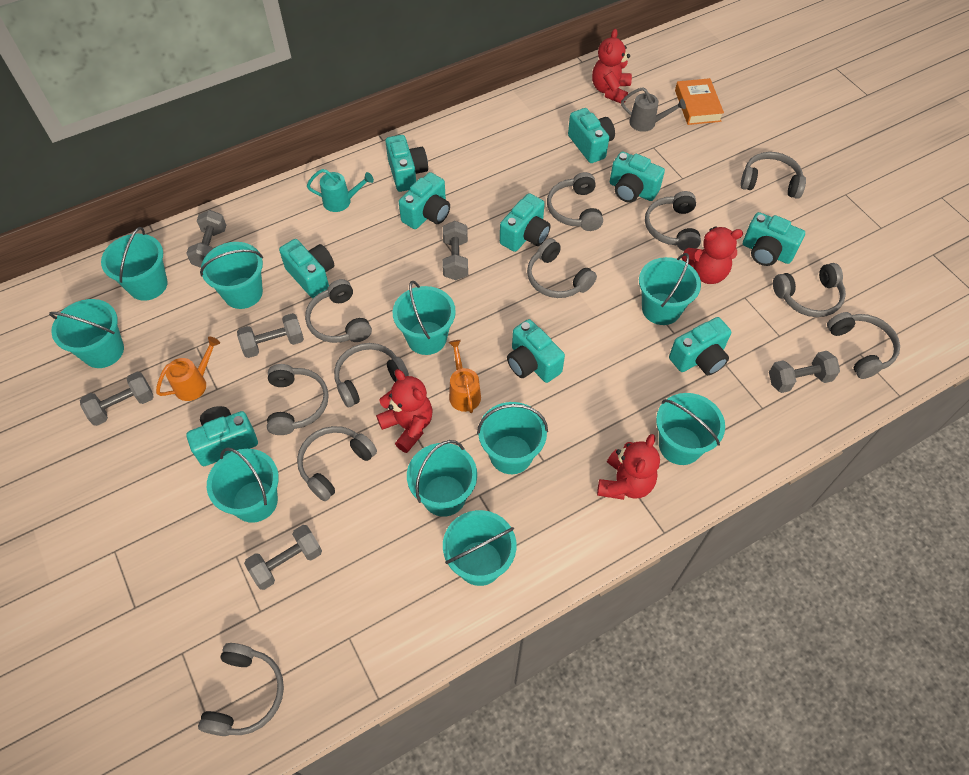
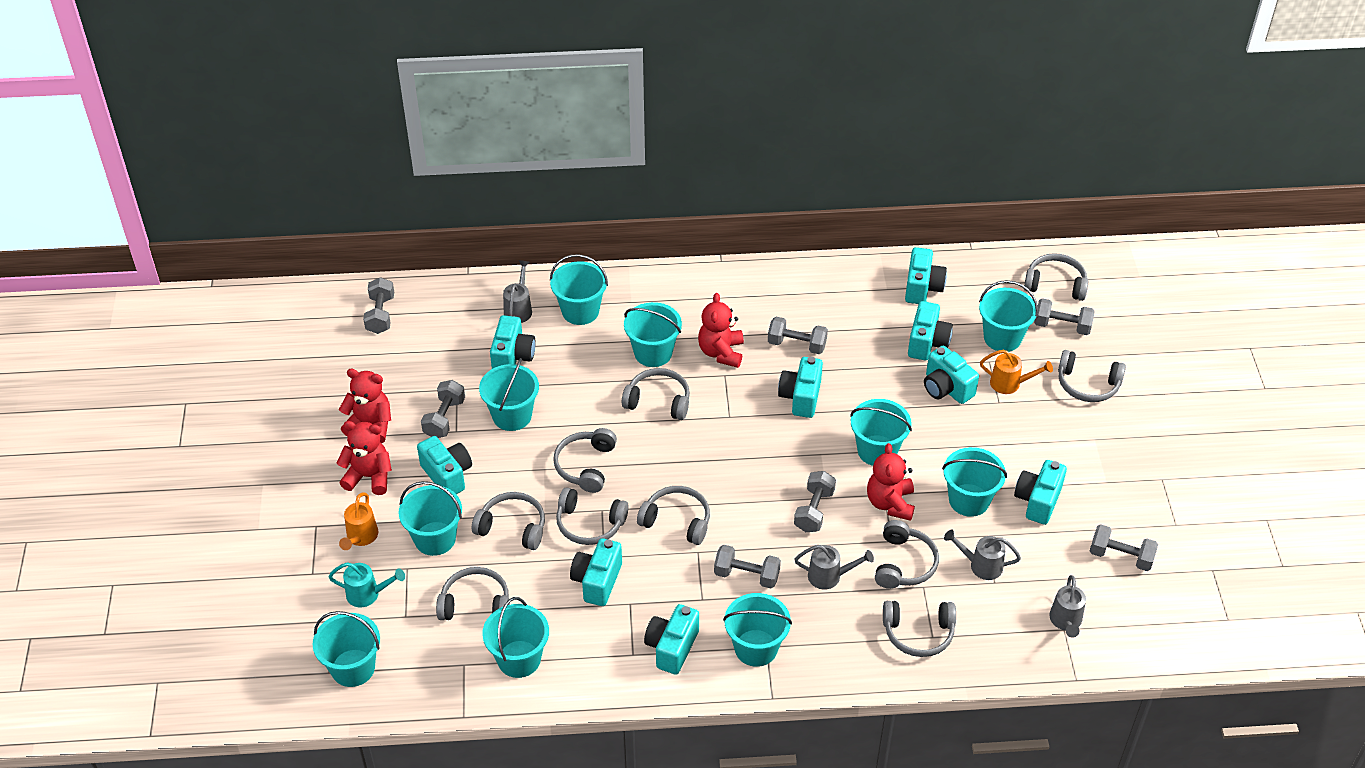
grey dumbbell: [80,372,154,426] [186,210,226,268] [237,313,304,358] [244,525,322,590] [443,221,468,280] [769,351,840,393] = 6 -> [363,277,394,334] [421,380,465,438] [714,545,781,588] [768,317,828,354] [794,471,836,532] [1034,298,1095,335] [1090,524,1158,571] = 7
grey headphones: [198,643,284,736] [267,364,329,435] [297,426,377,501] [305,279,372,343] [334,343,409,407] [527,238,597,298] [547,172,603,231] [645,191,701,251] [741,152,806,199] [773,263,846,317] [827,312,900,379] = 11 -> [436,567,510,620] [472,492,545,550] [553,428,617,493] [556,487,629,545] [622,368,690,420] [637,486,710,545] [875,520,939,589] [883,601,956,657] [1024,253,1089,301] [1058,350,1126,402] = 10
grey watering can: [621,87,686,132] = 1 -> [503,260,532,323] [794,545,874,590] [944,530,1021,580] [1049,575,1086,638] = 4
orange book: [675,78,724,125] = 1 -> none = 0
turquoise camera: [186,406,258,466] [279,239,334,298] [385,135,428,192] [399,172,450,229] [500,193,551,252] [507,319,565,383] [568,108,615,163] [610,151,665,203] [669,317,731,375] [743,212,805,266] = 10 -> [417,436,472,494] [490,315,535,369] [570,538,622,606] [644,604,699,675] [778,357,823,418] [905,247,947,304] [908,301,953,360] [924,346,979,404] [1014,460,1067,525] = 9

